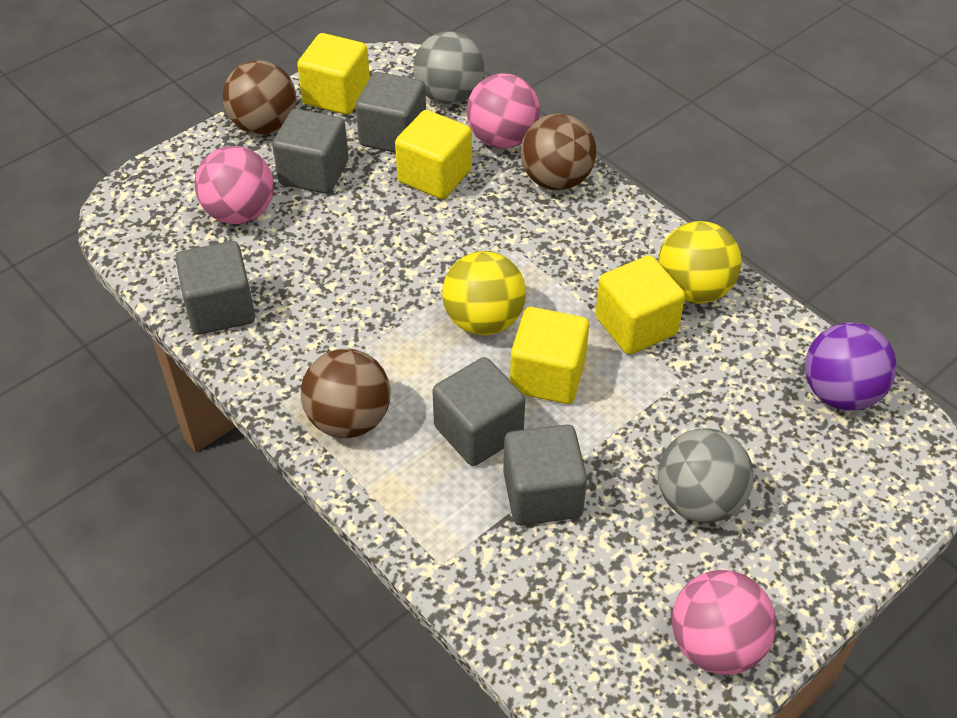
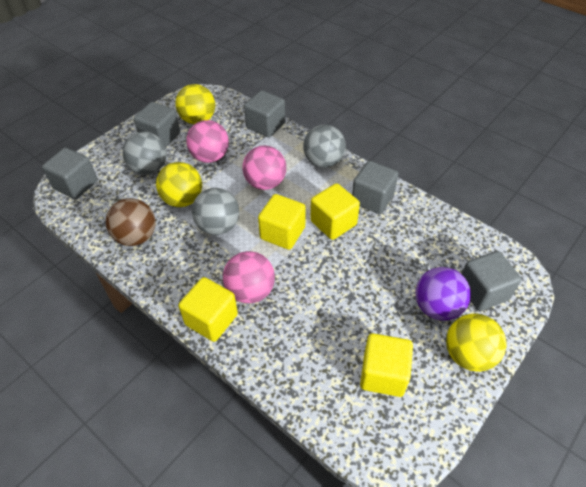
brown ball: [223,60,296,135] [301,349,390,438] [521,114,597,190] = 3 -> [106,198,156,246] = 1
grey ball: [413,31,484,104] [658,428,754,523] = 2 -> [122,131,167,175] [192,188,239,235] [303,125,346,168] = 3
yellow ball: [442,251,526,335] [658,221,742,304] = 2 -> [156,162,202,207] [175,84,215,124] [446,314,507,372] = 3

